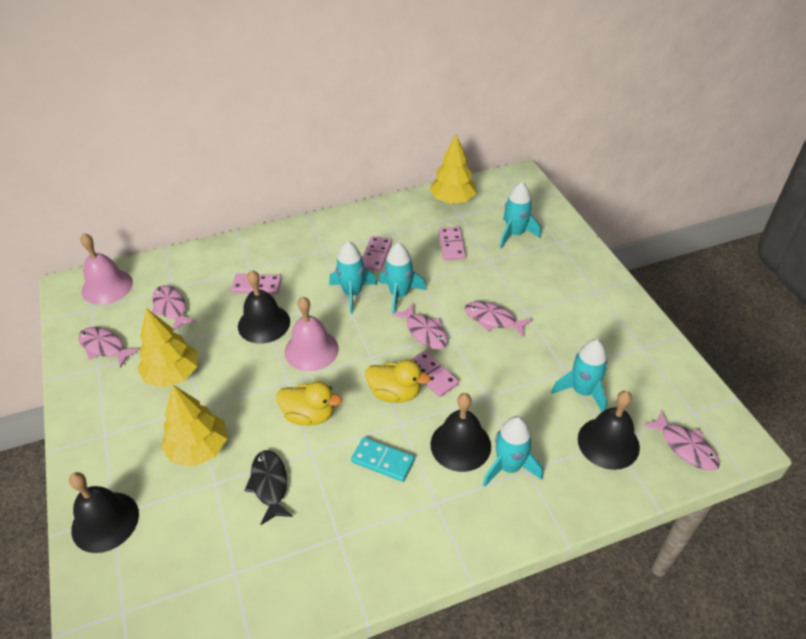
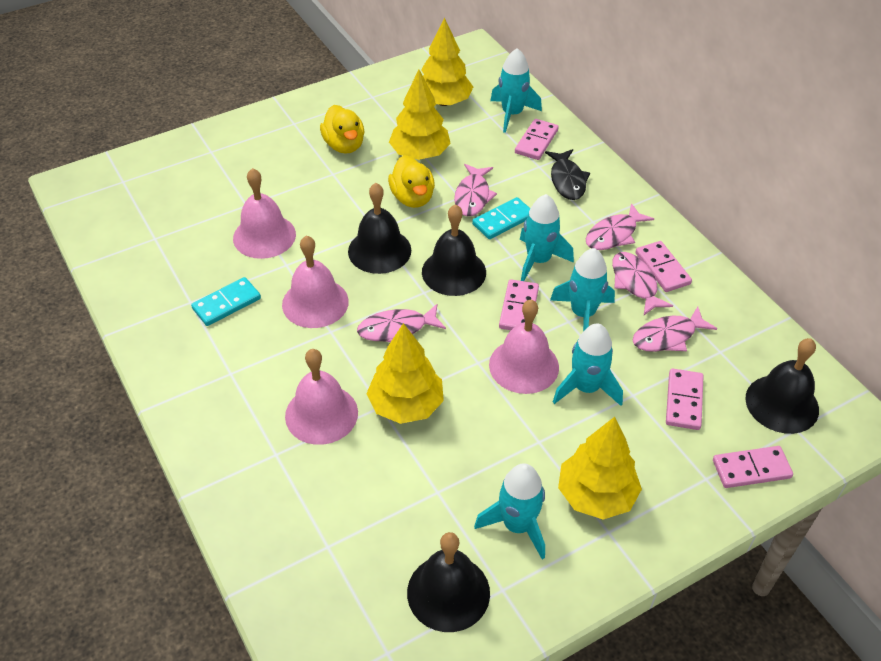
pink bell: [80,233,133,305] [285,297,339,371] = 2 -> [233,168,296,259] [282,235,349,328] [285,349,358,445] [489,300,559,394] = 4
pink domino: [231,274,282,294] [362,236,392,271] [410,350,459,397] [439,227,466,260] = 4 -> [499,279,539,330] [515,119,559,160] [635,241,692,292] [666,368,703,430] [713,446,793,488] = 5
turquoise domino: [351,437,415,482] = 1 -> [191,277,261,326] [472,197,530,239] = 2
yellow tree: [138,308,198,388] [161,384,227,467] [430,134,477,204] = 3 -> [366,323,444,424] [389,70,451,160] [421,18,473,106] [558,417,642,520] = 4

